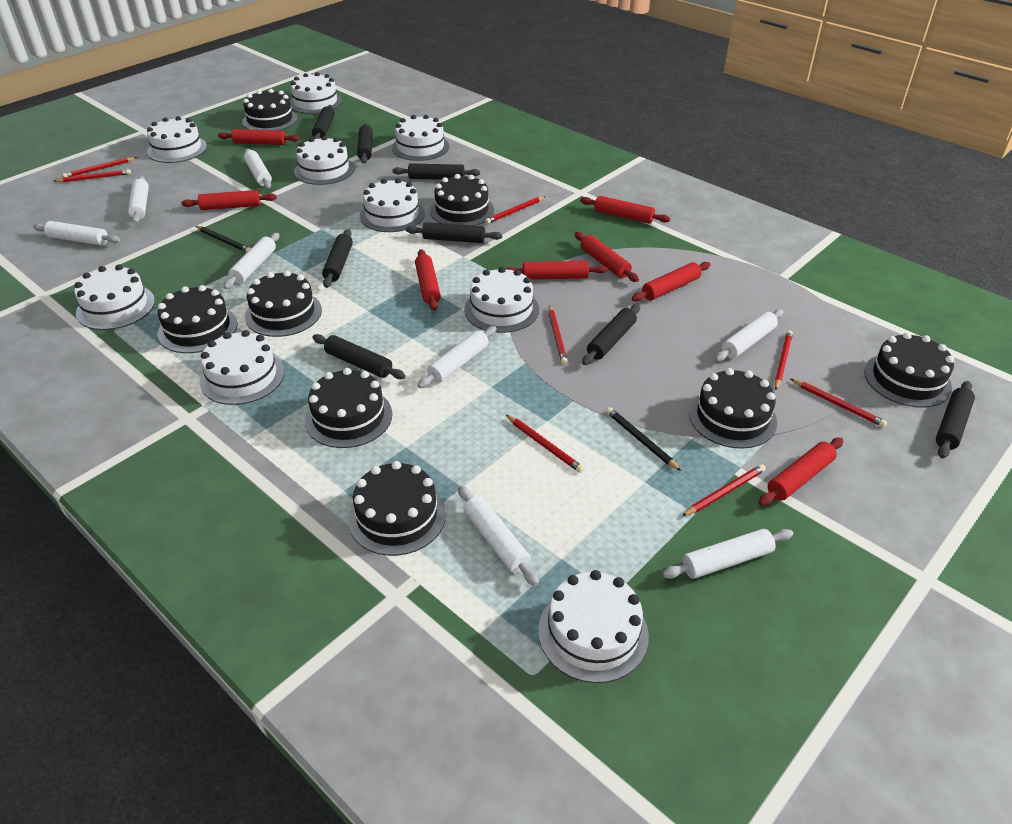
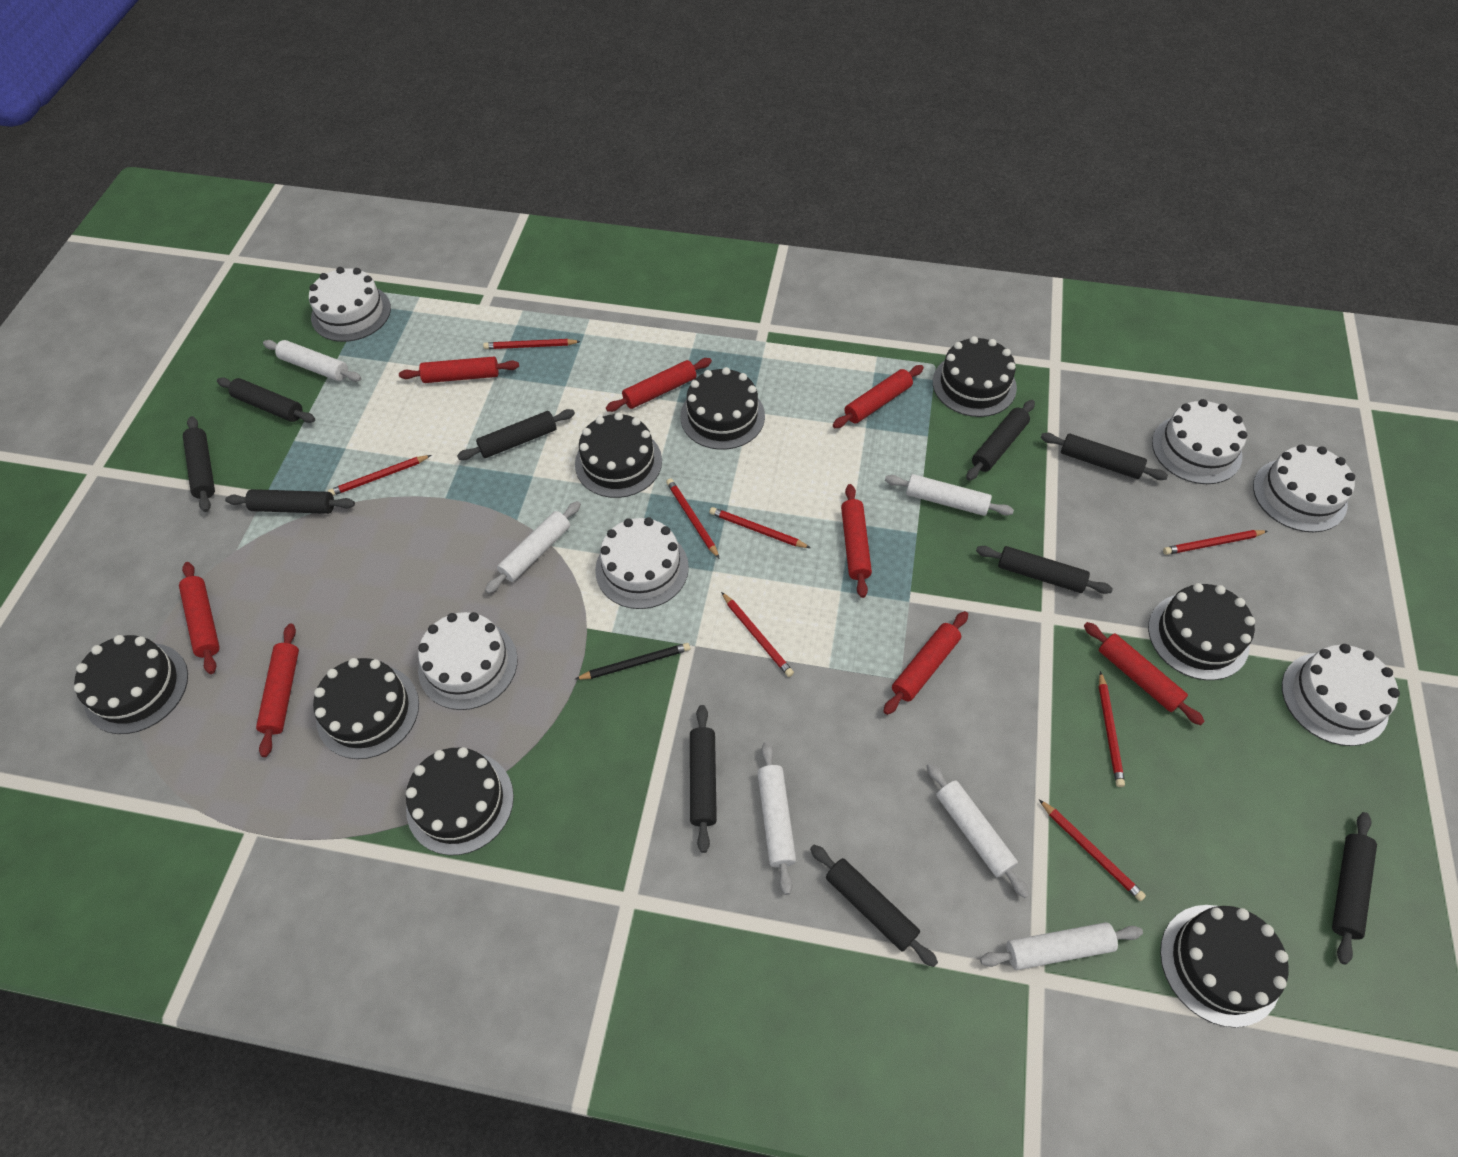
black pencil: [196,226,251,252] [606,407,681,471] = 2 -> [575,643,690,680] = 1
black rolling pin: [312,105,335,139] [312,334,406,379] [322,229,353,288] [357,123,373,163] [393,163,480,180] [406,222,502,243] [582,304,640,365] [936,381,975,459] = 8 -> [183,416,215,512] [217,377,315,423] [225,489,355,514] [457,409,575,460] [690,705,717,853] [810,845,938,967] [966,400,1035,481] [976,546,1113,594] [1041,433,1168,480] [1332,812,1377,965] = 10
white cake: [74,264,155,330] [147,116,207,163] [200,330,284,405] [290,72,342,114] [294,136,355,185] [360,178,425,232] [392,115,449,161] [464,267,539,333] [538,570,649,683] = 9 -> [309,267,391,342] [418,612,518,710] [595,517,689,609] [1152,399,1247,484] [1253,444,1355,532] [1282,644,1400,746] = 6
white rolling pin: [33,221,120,246] [128,176,149,223] [224,233,279,289] [244,148,272,189] [418,326,497,388] [458,486,539,586] [662,529,793,579] [715,309,783,362] = 8 -> [263,340,362,382] [485,501,581,594] [757,742,796,895] [885,474,1014,516] [927,763,1029,898] [980,922,1143,970] = 6

